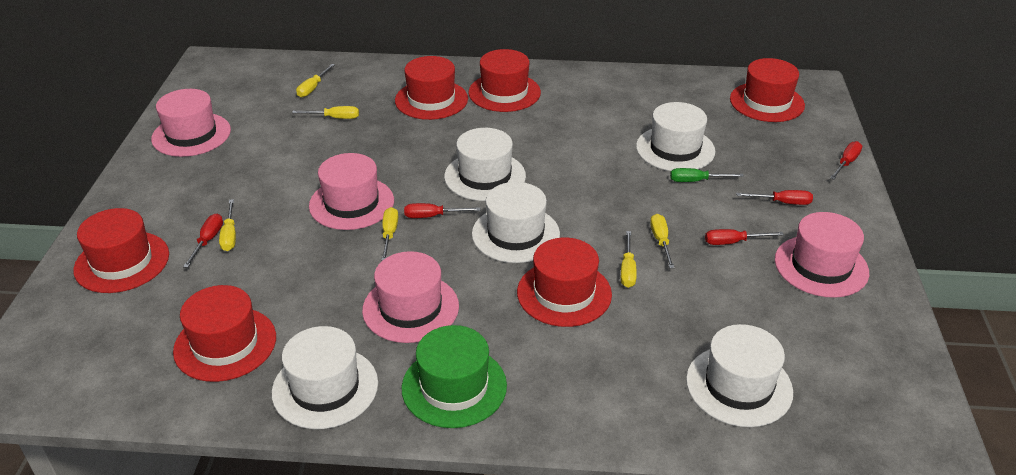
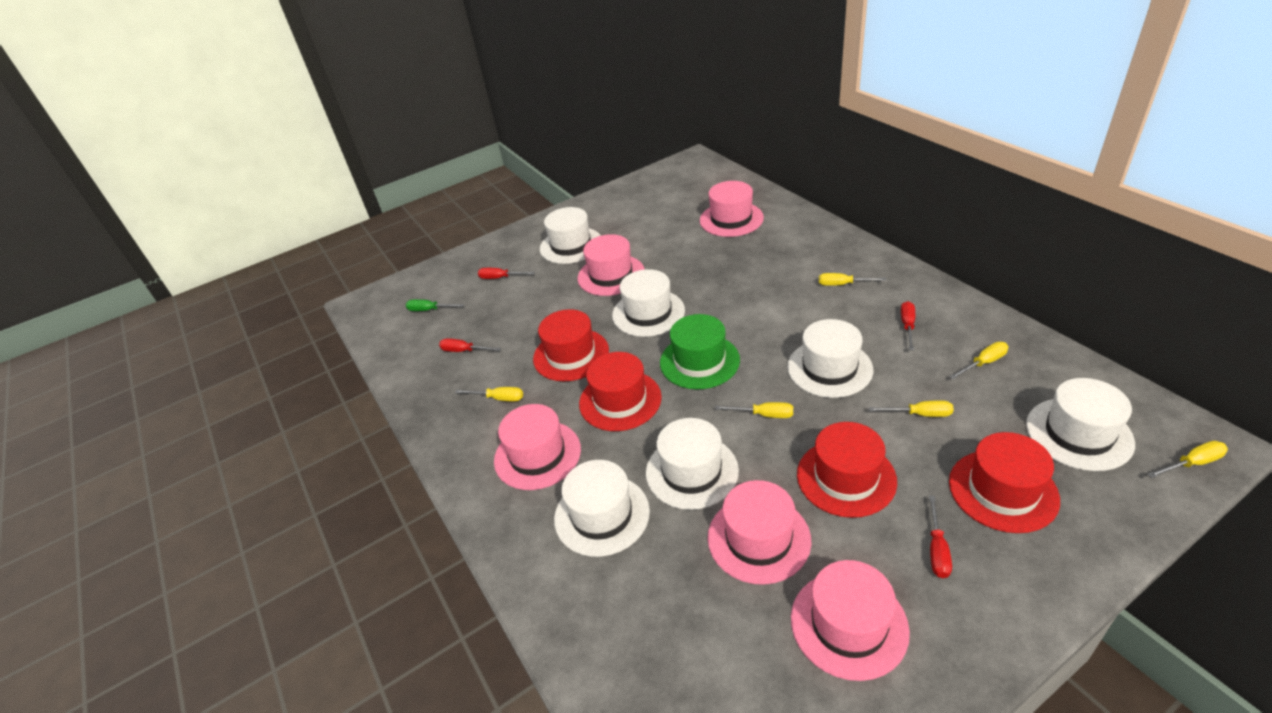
pink hat: [151,89,231,157] [309,153,394,230] [362,251,459,343] [775,212,869,298] = 4 -> [494,404,581,490] [578,234,645,296] [700,181,764,237] [708,480,812,585] [791,560,910,681] = 5
red hat: [73,208,169,293] [173,285,276,382] [395,56,468,120] [469,49,541,112] [517,238,612,327] [730,58,805,122] = 6 -> [533,309,609,381] [579,352,662,431] [797,422,897,518] [949,432,1060,533] = 4
red screwdriver: [183,214,223,268] [404,203,481,218] [705,229,784,245] [736,190,813,205] [830,141,862,180] = 5 -> [439,338,501,352] [478,268,535,279] [901,301,915,350] [929,496,952,578] = 4
white hat: [272,326,378,429] [444,128,526,201] [472,182,560,263] [636,102,715,171] [686,324,793,427] = 5 -> [540,207,601,264] [554,460,650,557] [612,269,685,337] [646,418,739,510] [787,319,873,398] [1026,378,1135,471] = 6

